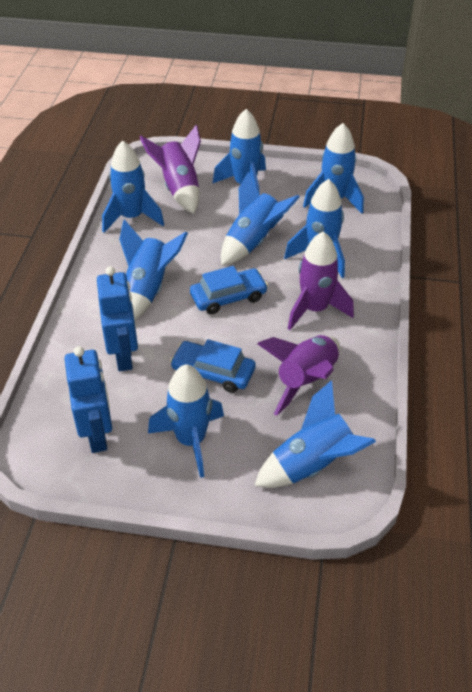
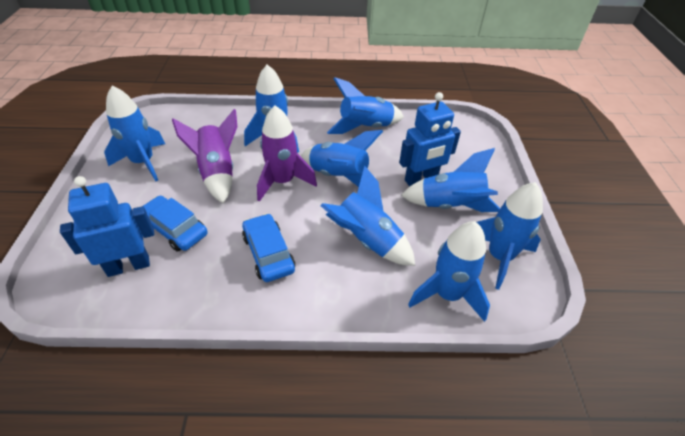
purple rocket: [140,125,201,214] [257,335,340,416] [288,231,354,330] = 3 -> [172,109,237,203] [257,105,317,202] = 2

